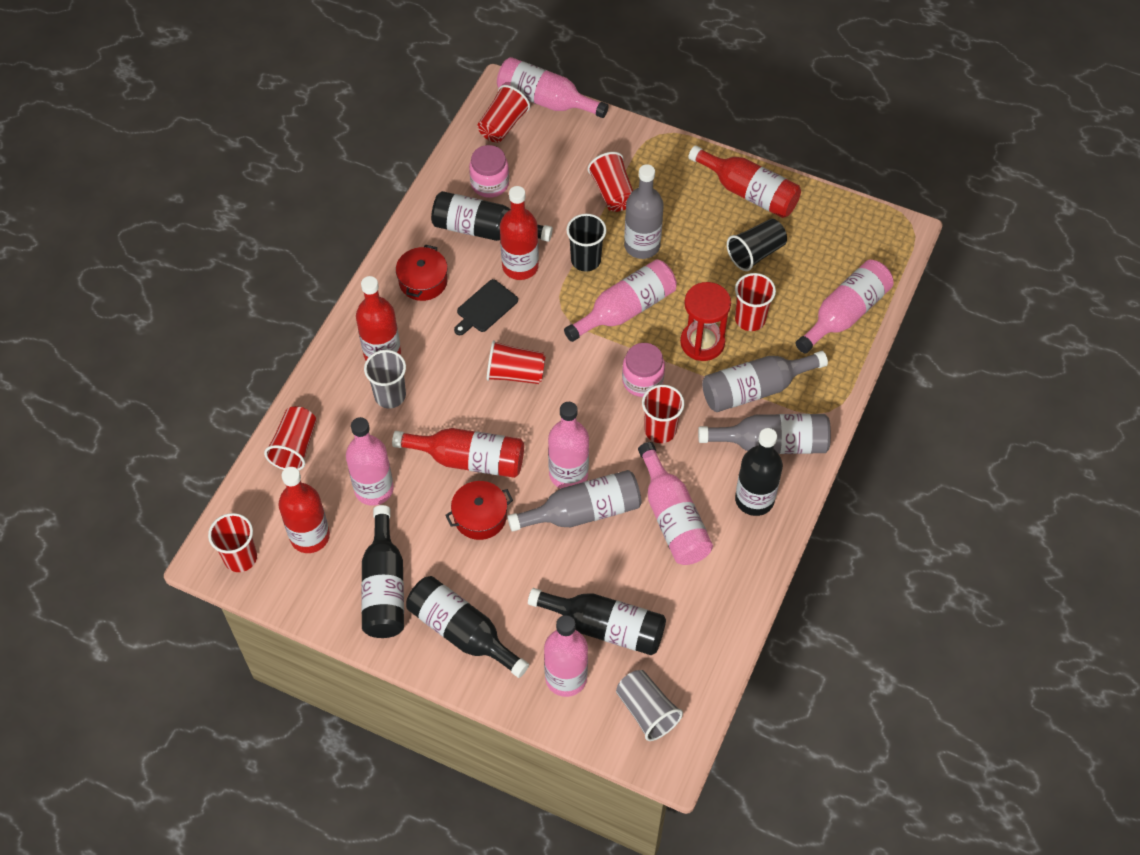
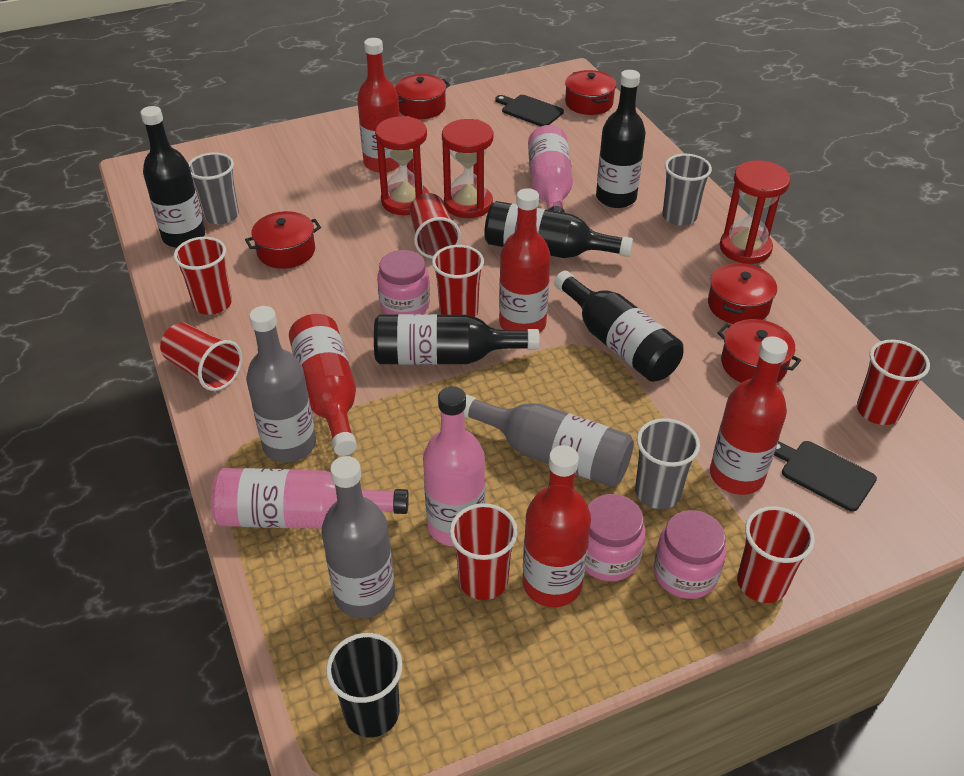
black cup: [566,214,606,272] [727,219,787,271] = 2 -> [326,633,403,737] = 1
black cutting board: [454,279,518,335] = 1 -> [495,95,564,126] [774,441,877,512] = 2
grey bottle: [507,470,641,532] [624,164,664,259] [698,414,831,454] [702,351,828,412] = 4 -> [246,306,316,463] [322,456,395,618] [464,394,634,487] = 3
grey cup: [364,350,406,408] [616,670,683,741] = 2 -> [188,153,239,224] [635,418,700,509] [663,154,712,226] = 3
pink bottle: [346,417,394,506] [497,57,609,118] [544,615,588,697] [548,402,589,489] [564,259,677,342] [638,442,713,565] [796,260,894,353] = 7 -> [211,468,409,529] [423,386,485,547] [528,125,573,213] = 3
pink jar: [469,145,509,198] [622,343,665,397] = 2 -> [377,250,430,315] [585,494,646,581] [654,510,726,599] = 3
red hourglass: [680,282,731,361] = 1 -> [375,116,429,215] [442,119,493,218] [720,160,791,264] = 3
red pot: [396,245,448,301] [445,481,513,540] = 2 -> [245,211,321,269] [395,74,450,119] [565,70,617,115] [708,263,777,324] [717,319,801,383] = 5

